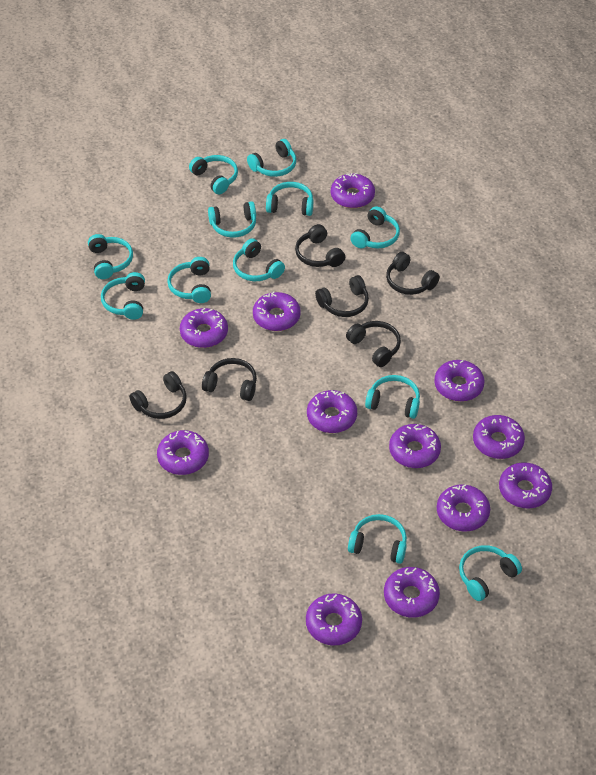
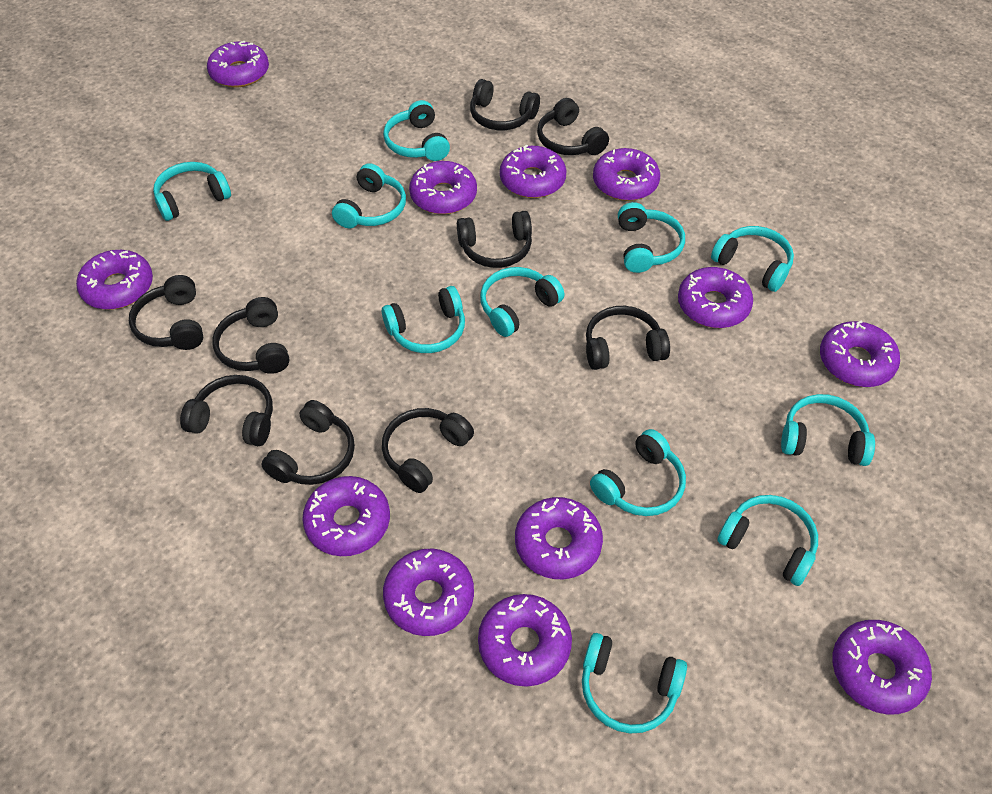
black headphones: [129,371,187,419] [202,358,257,401] [295,224,345,267] [315,275,369,317] [346,321,401,367] [386,252,440,295] = 6 -> [129,275,203,350] [180,375,273,446] [213,297,289,374] [261,400,355,485] [382,408,474,493] [457,211,532,268] [470,79,540,130] [537,98,609,155] [586,306,670,370] = 9
turquoise headphones: [88,234,133,279] [101,272,145,320] [167,257,211,303] [189,155,238,194] [208,201,256,238] [233,238,285,281] [247,139,296,177] [266,182,313,216] [348,514,407,564] [350,207,400,248] [365,375,420,419] [459,545,522,601] = 12 -> [153,162,231,221] [332,163,406,228] [382,286,465,353] [383,100,450,161] [480,267,564,337] [582,633,687,734] [590,429,686,516] [618,202,685,273] [711,226,794,292] [717,495,818,586] [781,394,875,466] = 11

